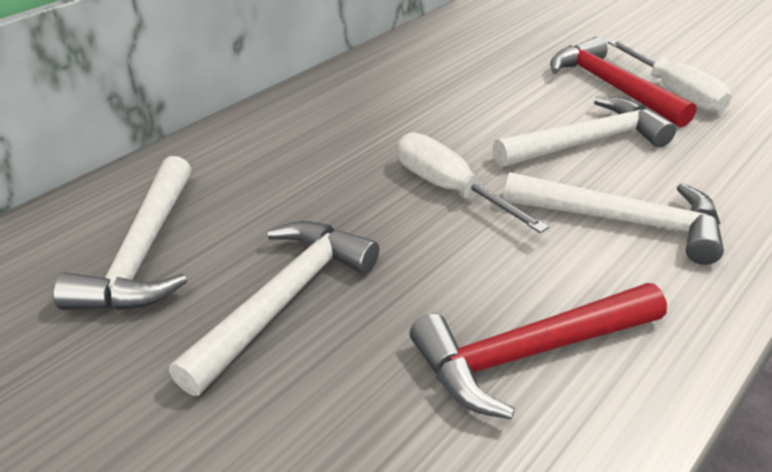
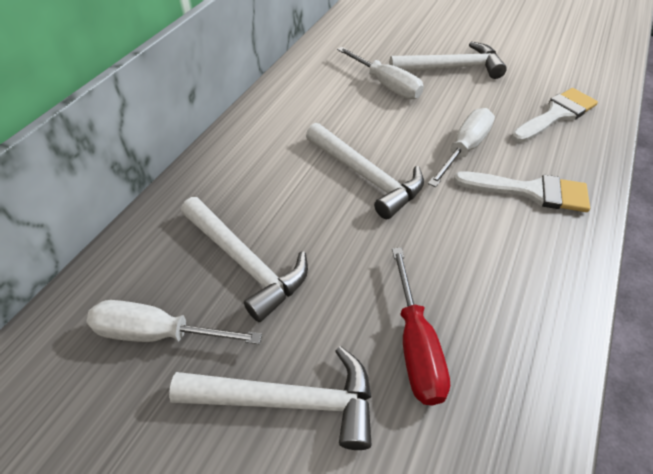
red hammer: [410,283,667,419] [550,37,697,128] = 2 -> none = 0
red screwdriver: none = 0 -> [392,248,450,405] = 1
white brush: none = 0 -> [454,171,590,212] [511,88,598,143] = 2
white screwdriver: [397,132,549,233] [608,40,732,113] = 2 -> [86,300,262,344] [337,47,424,99] [428,108,495,187] = 3

